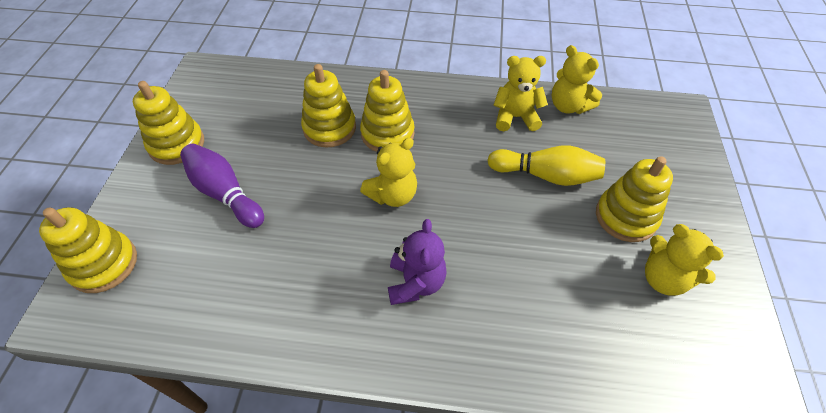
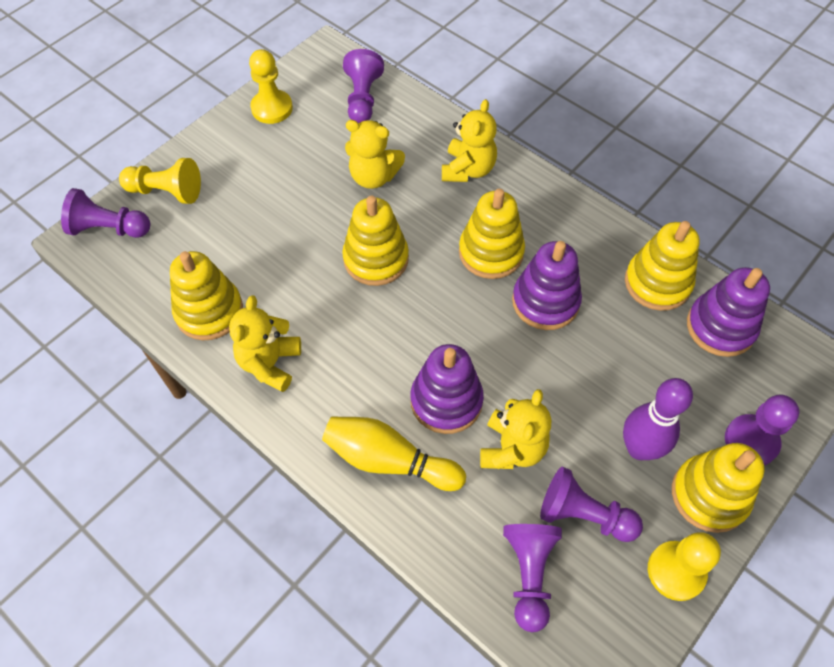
purple pawn: none = 0 -> [61,188,151,238] [343,49,384,123] [503,524,562,632] [540,467,643,542] [725,395,799,465] = 5
purple stacking toy: none = 0 -> [411,344,484,434] [512,241,582,330] [687,267,770,357] = 3
purple teddy bear: [388,219,447,305] = 1 -> none = 0
yellow pawn: none = 0 -> [119,158,201,204] [249,49,293,124] [648,532,721,601] = 3

